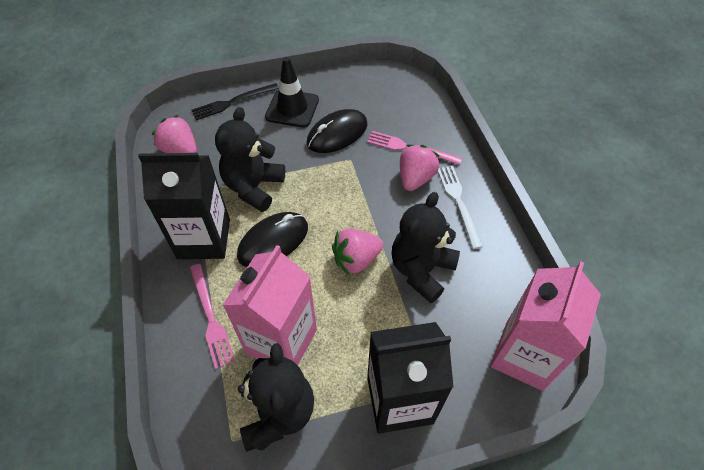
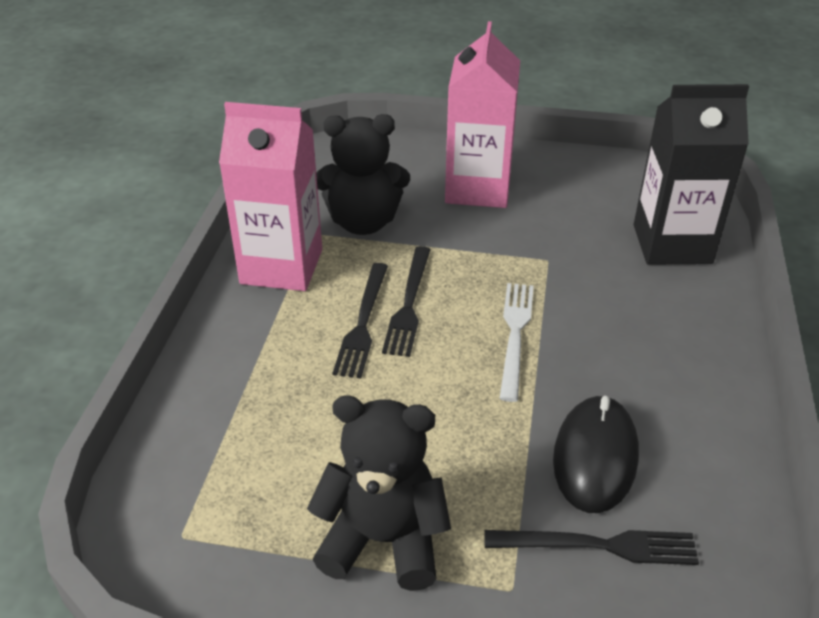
black carton: [138,153,230,259] [367,322,453,434] = 2 -> [634,84,749,265] = 1
black fork: [191,83,279,120] = 1 -> [332,263,388,379] [382,246,431,357] [484,530,699,565] = 3
black mouse: [237,212,308,267] [307,109,367,153] = 2 -> [553,395,639,513] = 1
black teddy bear: [215,107,285,212] [238,343,314,452] [392,192,460,303] = 3 -> [307,396,451,591] [316,114,410,235] = 2
black traffic cone: [265,57,319,128] = 1 -> none = 0
pink fork: [190,264,235,370] [367,131,462,165] = 2 -> none = 0
pink strawberry: [152,115,197,153] [332,229,384,275] [400,144,439,191] = 3 -> none = 0

